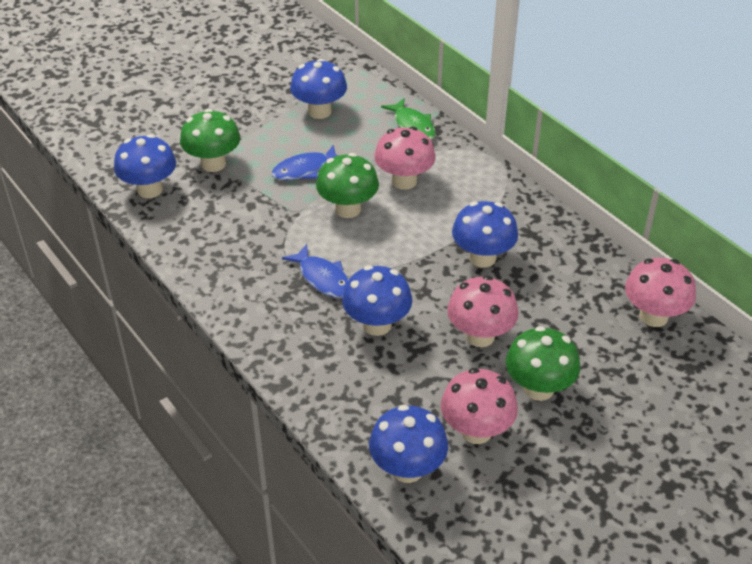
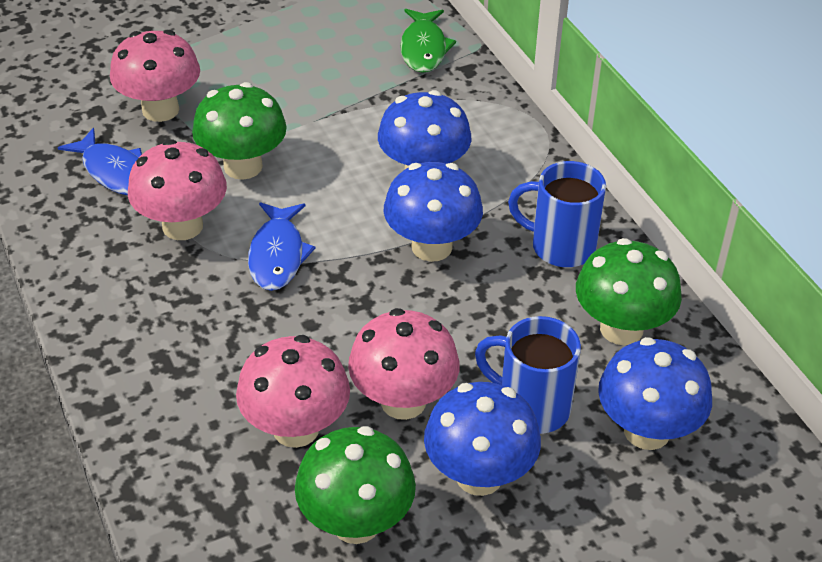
blue mug: none = 0 -> [475,316,581,434] [508,161,606,267] = 2
blue mushroom: [114,134,176,198] [290,59,347,119] [342,265,412,336] [369,405,448,483] [452,201,518,267] = 5 -> [378,90,472,169] [384,162,483,262] [424,382,541,496] [598,337,712,450] = 4

